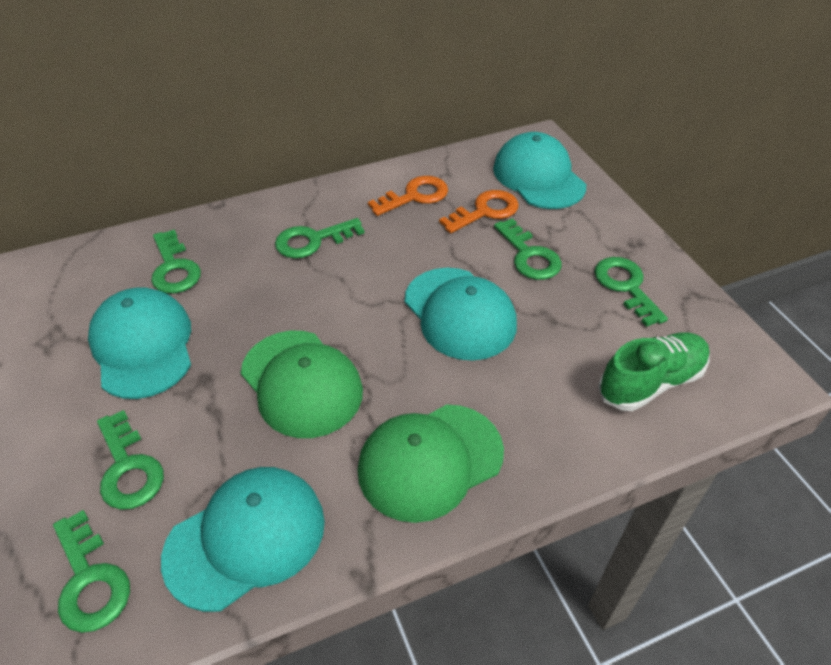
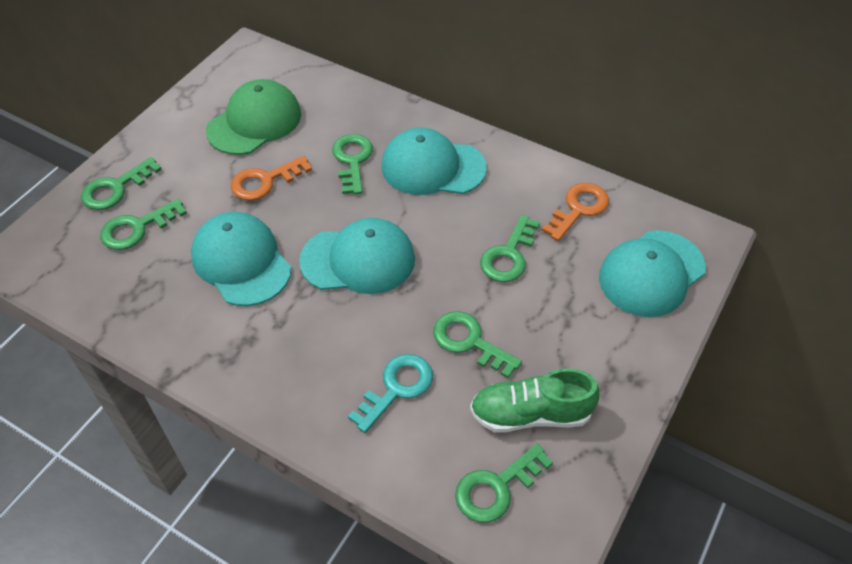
green cap: [241,331,363,438] [358,405,504,523] = 2 -> [206,79,301,155] = 1
turquoise key: none = 0 -> [348,354,433,433] = 1

